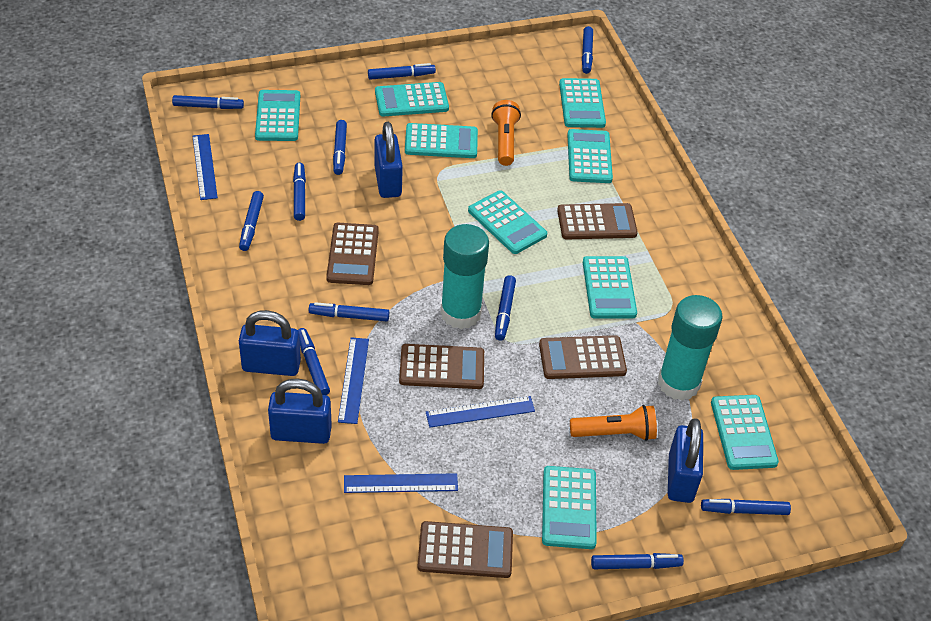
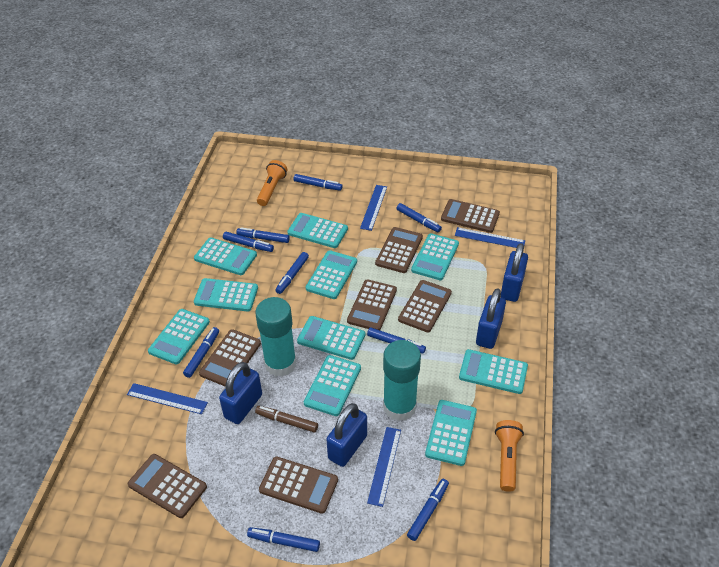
blue marker: [172,95,244,109] [239,191,264,251] [293,162,306,221] [298,328,330,395] [309,302,389,321] [333,120,347,175] [368,63,436,80] [495,275,516,341] [582,26,593,74] [591,553,684,569] [701,499,791,515] = 11 -> [183,327,219,378] [223,232,274,252] [236,227,290,243] [247,527,320,552] [275,252,309,294] [294,174,342,190] [367,327,426,354] [396,203,442,232] [407,479,449,541] = 9
brown calculator: [326,223,379,285] [399,344,484,389] [417,521,513,578] [539,335,627,379] [557,203,638,239] = 5 -> [128,454,207,518] [199,329,261,387] [259,457,338,514] [347,279,397,330] [375,227,423,273] [398,280,452,332] [441,199,500,233] = 7
brown marker: none = 0 -> [255,406,318,432] = 1
turquoise calculator: [255,90,300,141] [375,82,449,117] [405,123,478,158] [468,190,547,254] [542,466,597,549] [559,78,606,128] [567,129,613,183] [583,256,637,319] [711,395,779,470] = 9 -> [148,309,210,364] [194,237,257,275] [194,278,258,311] [287,213,348,248] [297,316,365,360] [304,355,361,416] [306,250,357,299] [411,233,459,280] [425,400,477,466] [459,349,528,394] = 10

